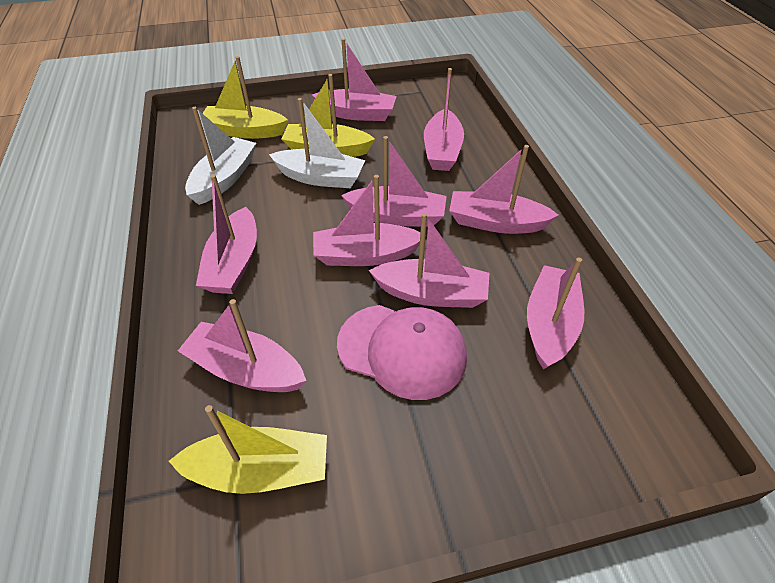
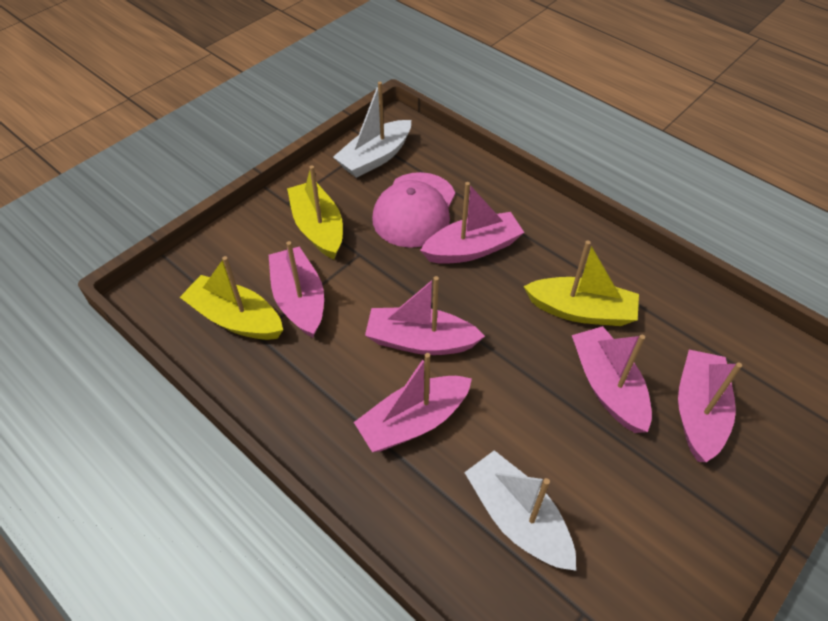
pink boat: [178,299,306,392] [196,174,257,294] [312,38,396,121] [313,175,420,266] [341,136,447,227] [369,213,490,308] [424,68,464,171] [449,145,558,234] [527,257,584,370] = 9 -> [269,241,324,338] [354,353,472,452] [365,276,485,355] [420,182,524,264] [572,326,652,433] [678,350,742,462] = 6

